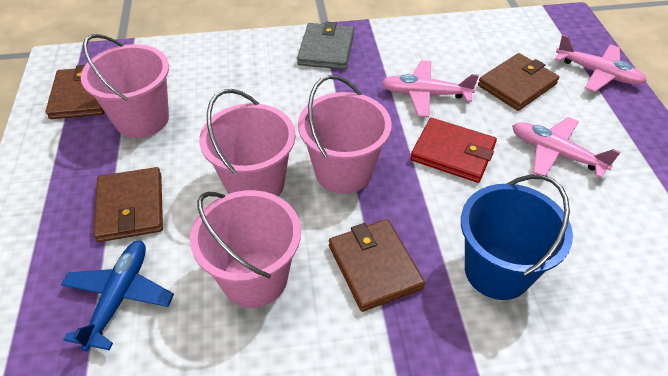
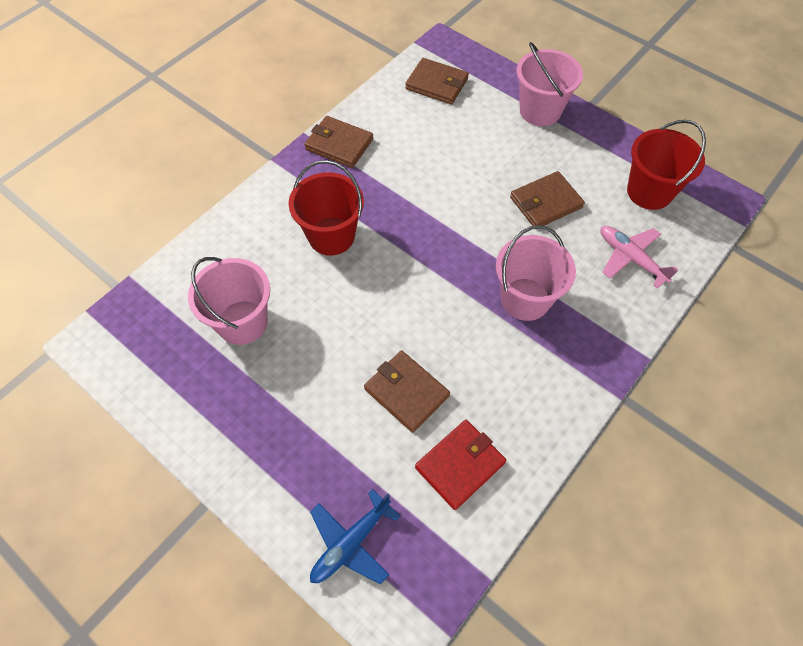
blue bucket: [461,174,573,300] = 1 -> none = 0
grey wallet: [297,22,354,70] = 1 -> none = 0
pink bucket: [81,34,169,138] [190,190,301,308] [199,89,296,197] [298,75,392,194] = 4 -> [188,257,270,345] [496,225,576,321] [517,42,583,126] = 3
pink plane: [381,60,479,117] [512,117,620,178] [554,35,647,92] = 3 -> [600,226,678,289] = 1
red bucket: none = 0 -> [289,160,364,255] [627,120,706,210] = 2

